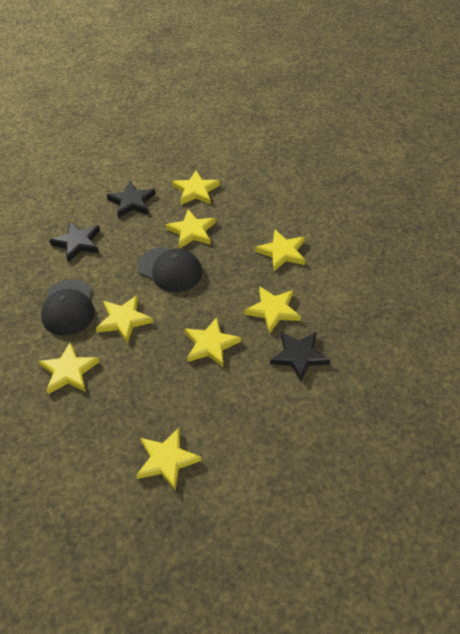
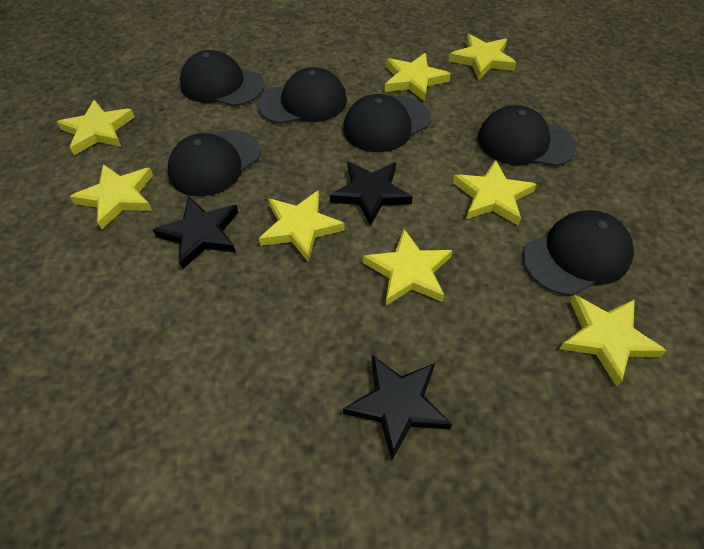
black cap: [41,279,95,336] [138,247,202,292] = 2 -> [168,130,261,197] [180,50,265,106] [258,67,347,124] [343,94,431,152] [478,105,577,167] [523,210,634,296] = 6

